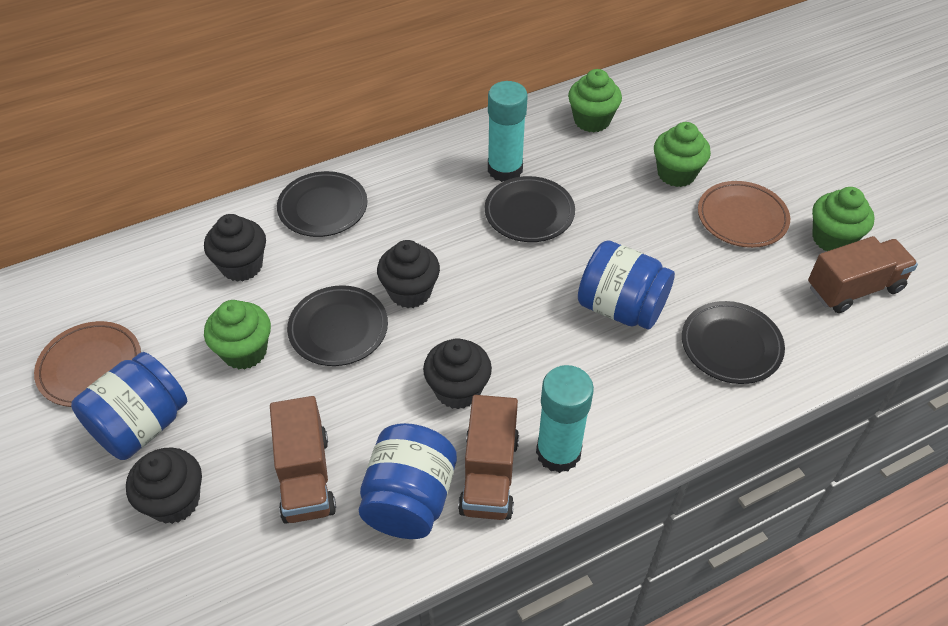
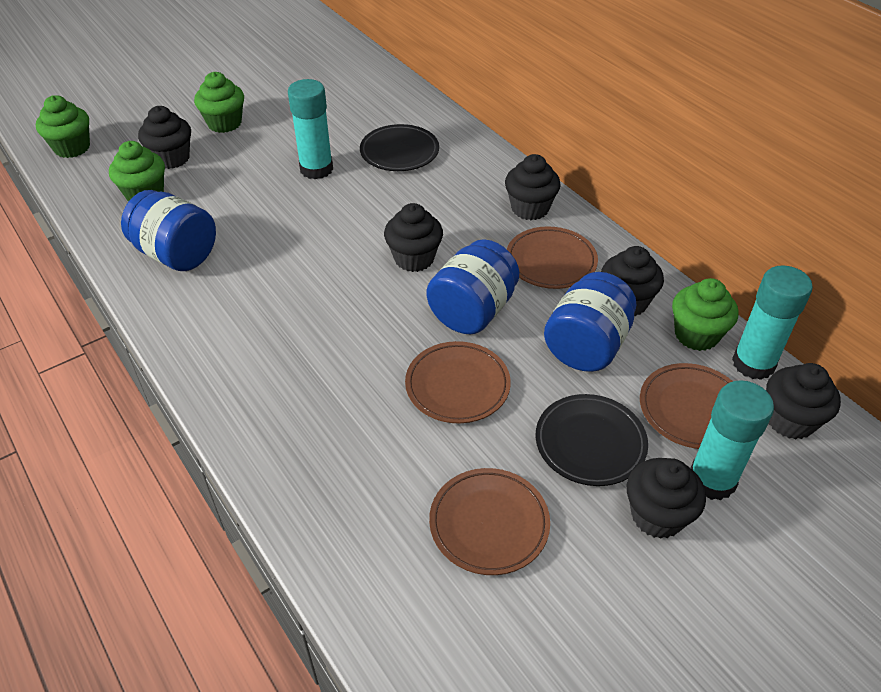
black cupcake: [126,447,202,524] [204,214,266,282] [377,240,440,308] [423,338,492,409] = 4 -> [138,106,191,169] [384,203,443,272] [505,154,561,220] [601,246,664,316] [627,458,706,539] [766,363,841,440] = 6
black plate: [277,171,367,237] [287,285,388,366] [485,176,575,242] [682,301,785,384] = 4 -> [360,124,439,171] [535,394,648,486] = 2
brown plate: [34,321,141,407] [698,181,790,248] = 2 -> [405,341,511,423] [429,468,550,575] [507,226,598,289] [640,363,733,449] = 4
brown truck: [270,396,336,524] [458,395,519,520] [808,236,918,313] = 3 -> none = 0
turquoise glue stick: [488,81,528,182] [536,365,594,473] = 2 -> [288,79,333,179] [691,380,774,500] [732,265,813,380] = 3

